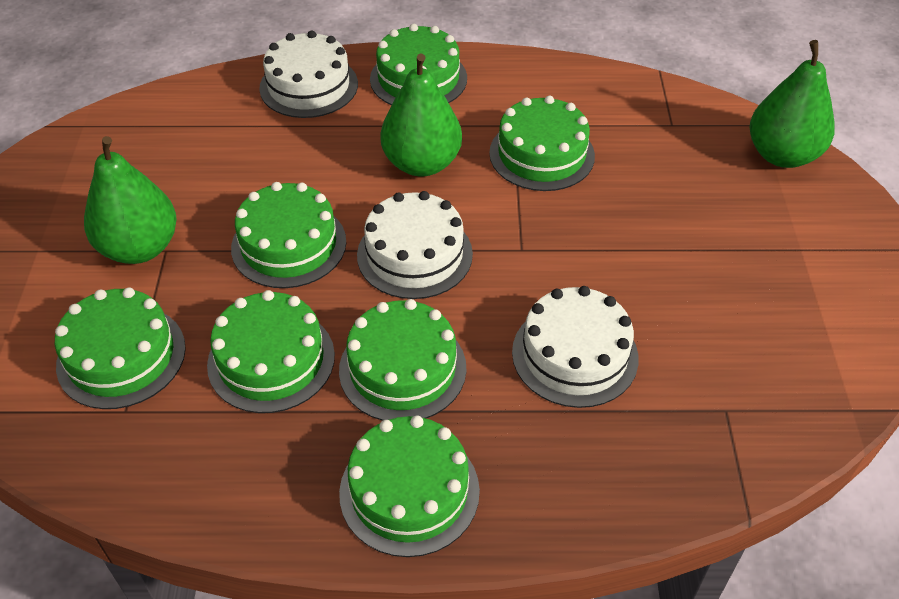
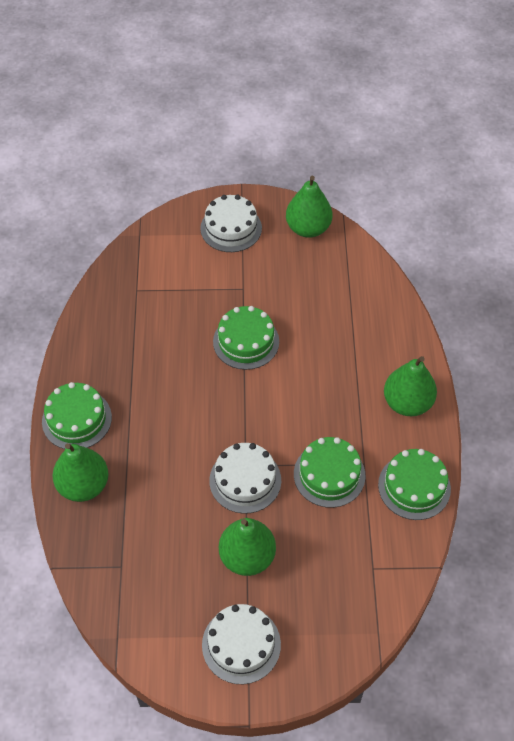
green cake: [55,287,186,409] [207,290,335,413] [231,182,346,288] [339,299,466,421] [339,415,480,557] [370,24,467,105] [489,96,595,191] = 7 -> [42,382,112,449] [213,306,279,370] [294,437,365,508] [378,449,451,520] = 4
green pear: [84,136,177,264] [380,54,462,176] [750,40,834,168] = 3 -> [52,443,109,502] [219,518,276,576] [286,176,333,238] [384,356,437,416] = 4

